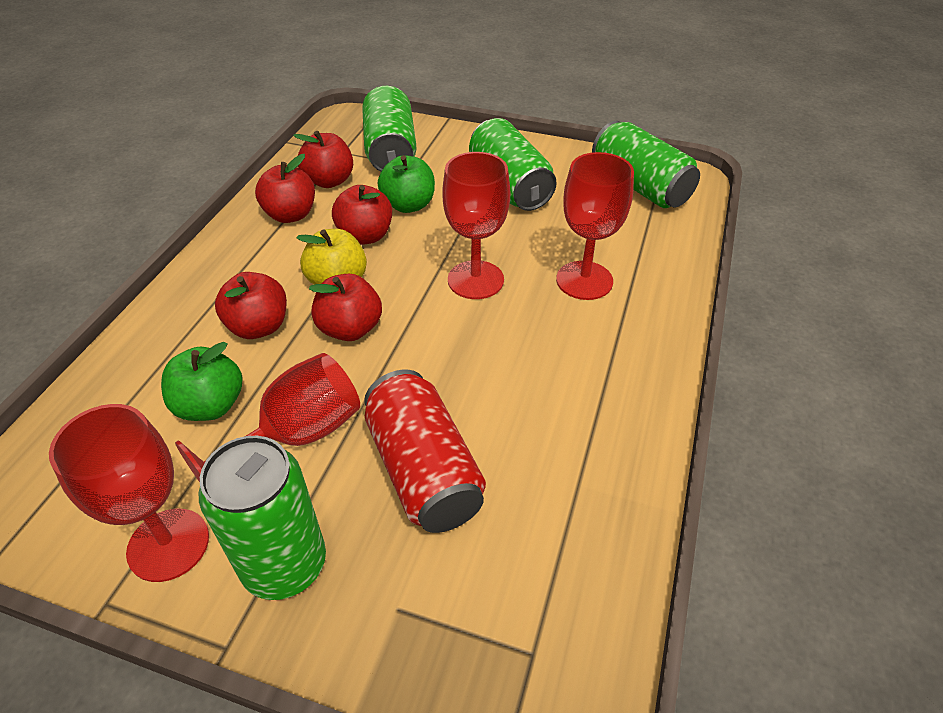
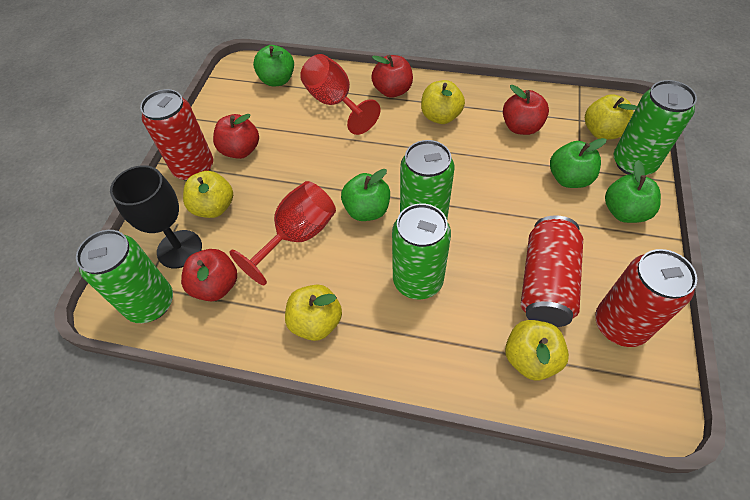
black goblet: none = 0 -> [110,165,202,268] = 1
green apple: [161,342,242,421] [378,155,435,213] = 2 -> [253,45,294,87] [341,169,390,221] [550,138,607,188] [605,160,661,223] = 4
red apple: [215,272,287,339] [255,154,315,223] [293,131,353,188] [309,274,382,341] [332,185,392,245] = 5 -> [181,249,237,301] [213,114,259,159] [371,55,413,98] [503,85,549,135] = 4
red can: [364,370,486,533] = 1 -> [140,89,213,181] [521,215,583,327] [595,249,697,347] = 3
red goblet: [49,404,209,582] [175,353,360,482] [442,152,510,299] [556,152,634,300] = 4 -> [229,181,336,286] [300,54,380,135] = 2
yellow apple: [296,229,367,285] = 1 -> [183,171,233,218] [285,284,342,341] [421,80,465,124] [505,320,569,380] [585,94,637,140] = 5

